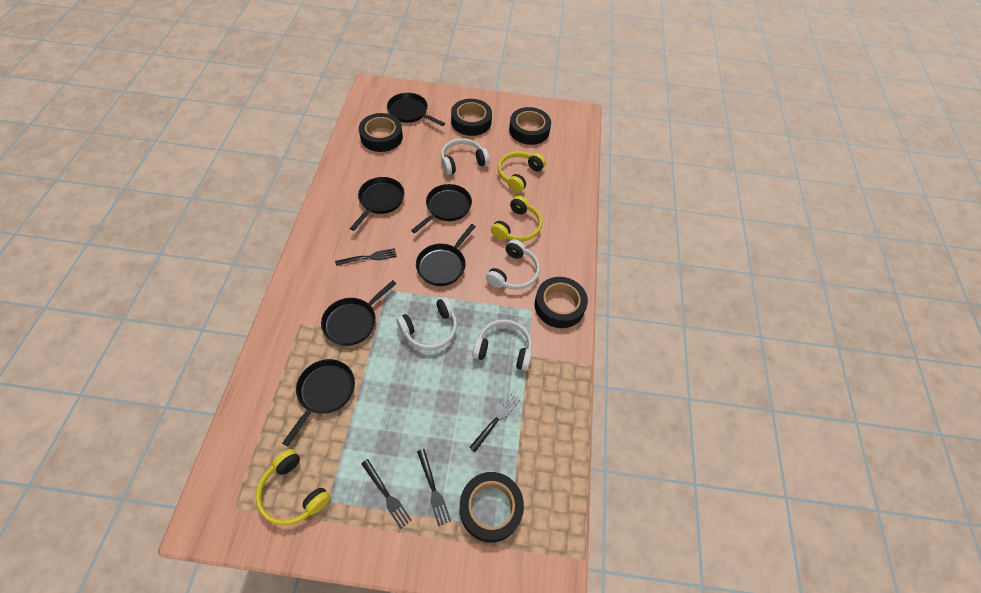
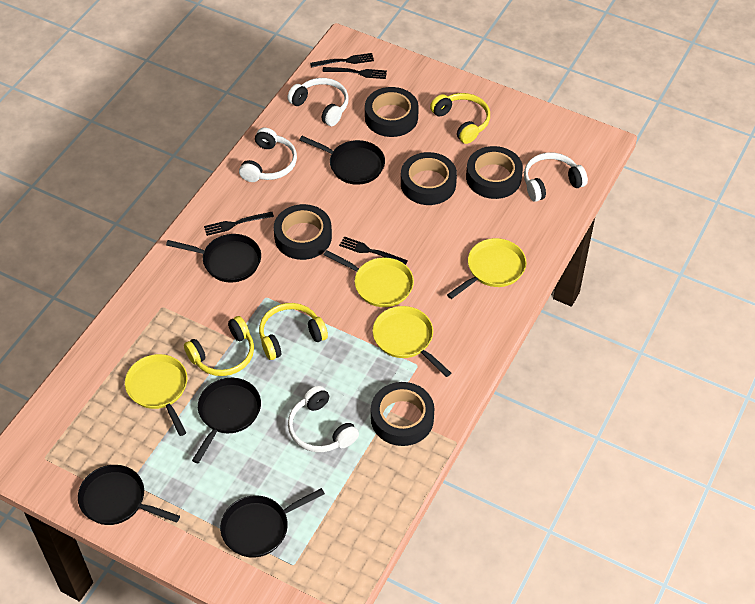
black pan: [282,359,355,446] [321,280,396,346] [350,177,405,231] [387,93,445,126] [411,184,472,233] [416,224,476,286] = 6 -> [78,465,180,525] [166,234,261,282] [192,378,261,463] [220,488,325,558] [299,136,385,185] = 5
yellow pan: none = 0 -> [125,354,187,436] [323,250,414,307] [372,306,451,377] [447,238,526,299] = 4

